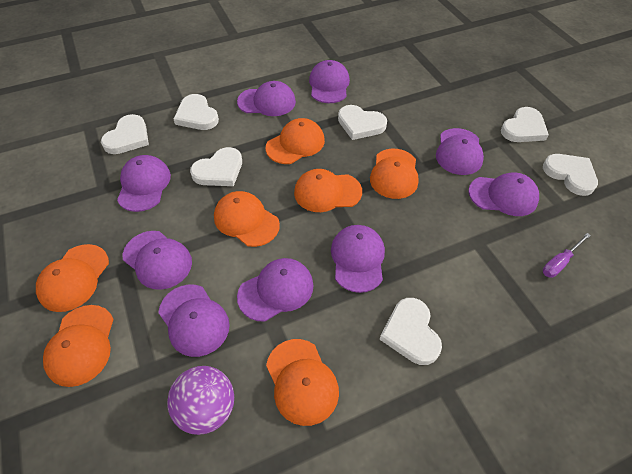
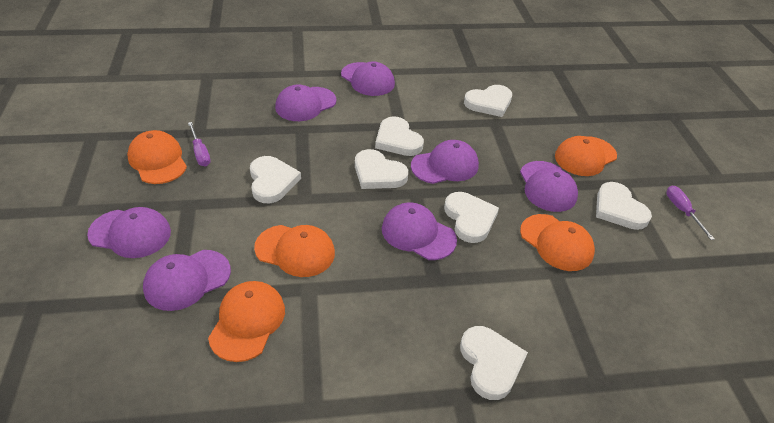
orange cap: [36,244,109,312] [43,305,114,387] [214,191,280,247] [266,118,325,164] [266,339,339,426] [294,169,362,212] [370,149,419,199] = 7 -> [127,130,187,184] [208,281,285,362] [254,225,335,277] [520,214,595,271] [555,136,617,176] = 5
purple ball: [167,366,234,435] = 1 -> none = 0
purple cap: [117,155,171,212] [123,231,192,290] [158,284,230,357] [237,81,296,116] [237,258,314,322] [309,60,350,103] [331,225,385,293] [436,128,484,175] [468,172,539,216] = 9 -> [87,207,171,258] [143,250,231,311] [275,84,336,121] [341,62,395,96] [382,202,457,260] [411,140,479,184] [520,161,578,212] = 7
purple screwdriver: [543,233,591,278] = 1 -> [188,122,211,166] [666,186,715,240] = 2

